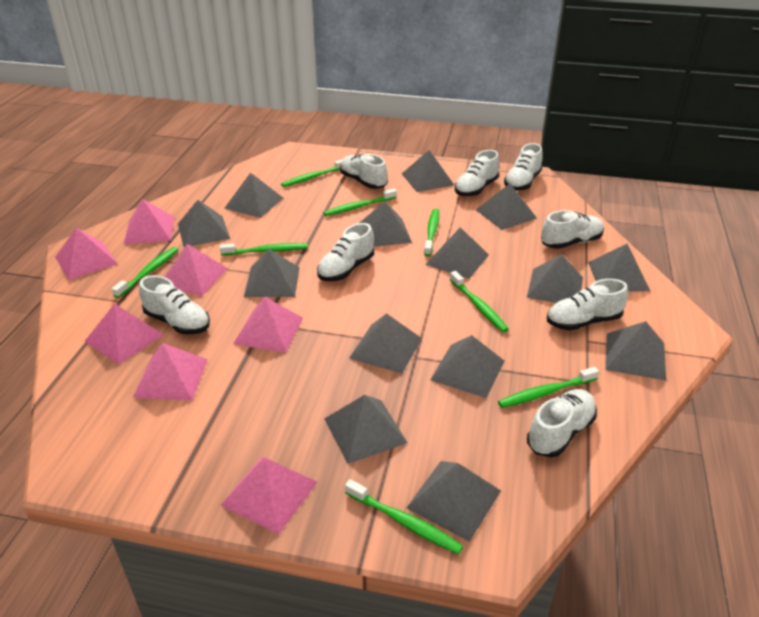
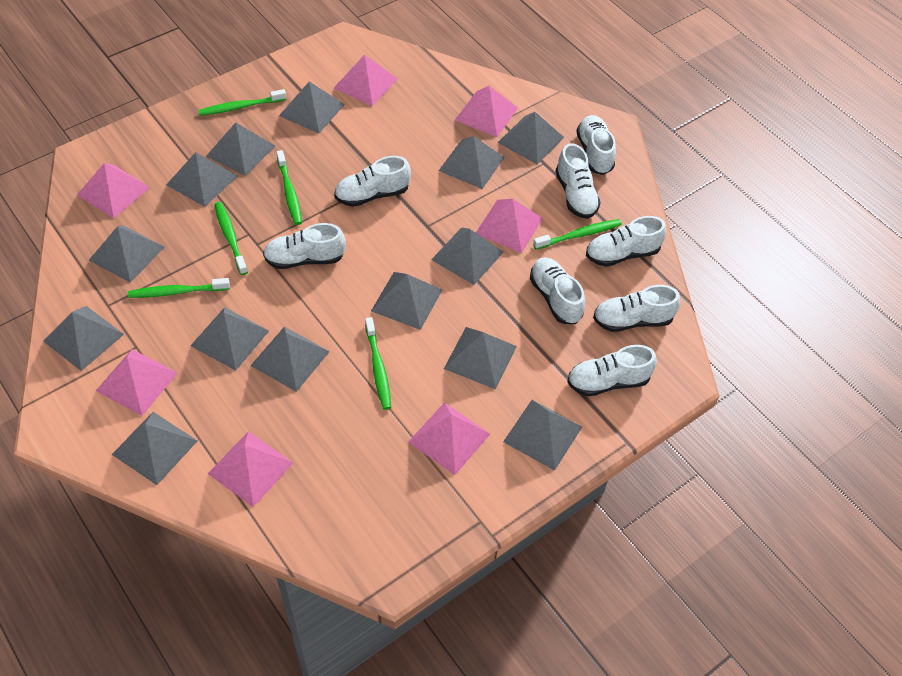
green toothbrush: [112,247,178,298] [220,243,308,256] [281,159,343,187] [323,189,397,216] [345,479,463,555] [424,208,439,256] [450,271,509,332] [498,367,599,408] = 8 -> [128,278,230,298] [198,89,286,116] [214,202,248,275] [276,150,302,225] [365,317,391,410] [533,219,622,249] = 6

